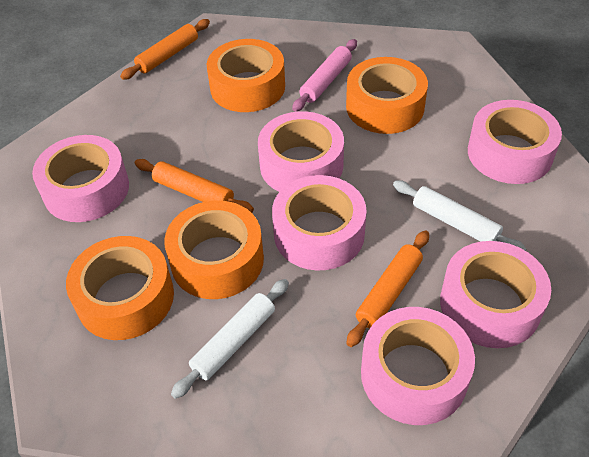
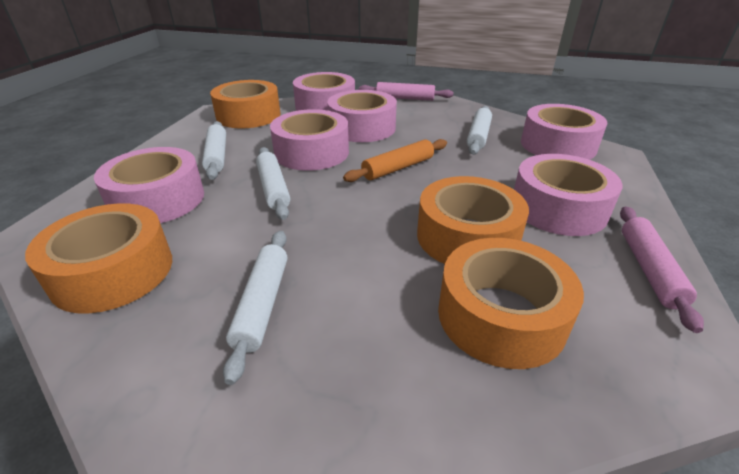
orange rolling pin: [120,19,210,80] [135,159,254,213] [346,230,429,347] = 3 -> [343,139,447,182] = 1
pink rolling pin: [292,39,357,112] = 1 -> [359,82,454,101] [620,207,704,333] = 2
white rolling pin: [171,279,289,399] [393,180,527,251] = 2 -> [202,121,226,180] [223,231,287,385] [256,147,290,220] [467,106,492,155] = 4

